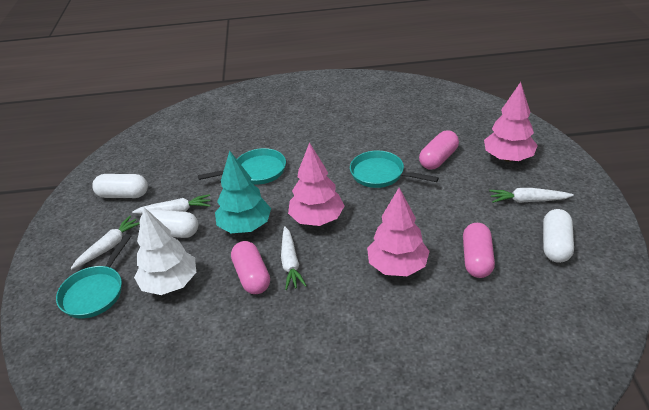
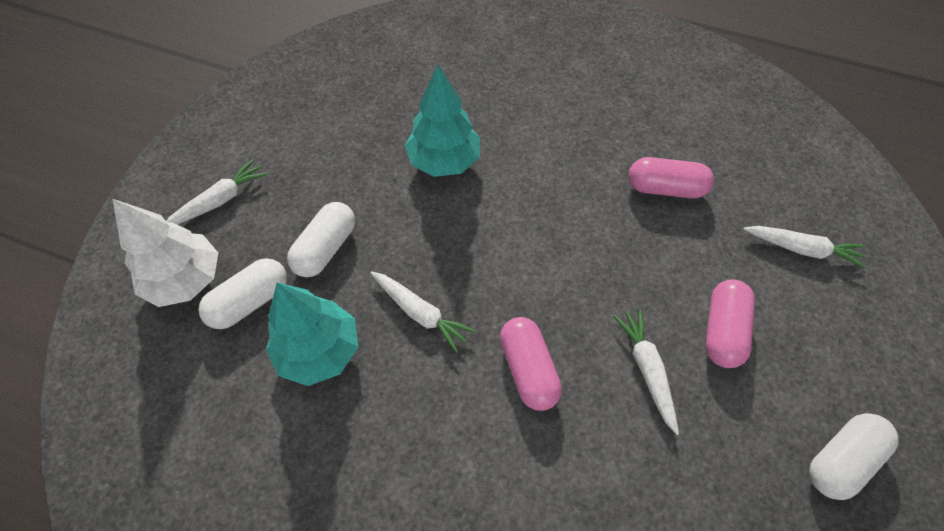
pink tree: [288,142,345,226] [367,188,430,276] [484,82,538,162] = 3 -> none = 0
turquoise pan: [56,234,131,318] [198,148,286,184] [350,151,439,188] = 3 -> none = 0
turquoise tree: [215,151,271,233] = 1 -> [266,283,358,386] [405,65,480,177] = 2

